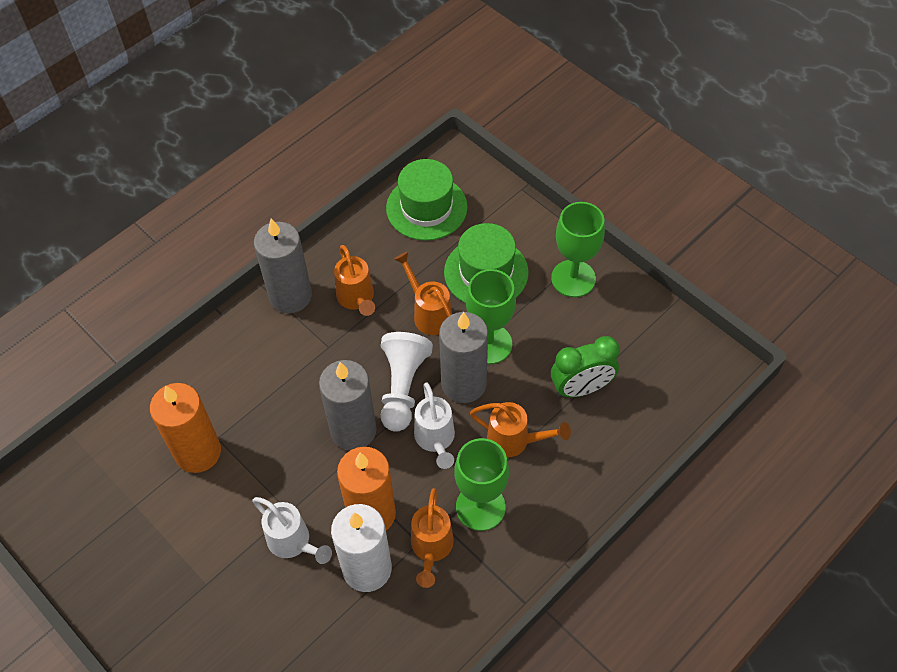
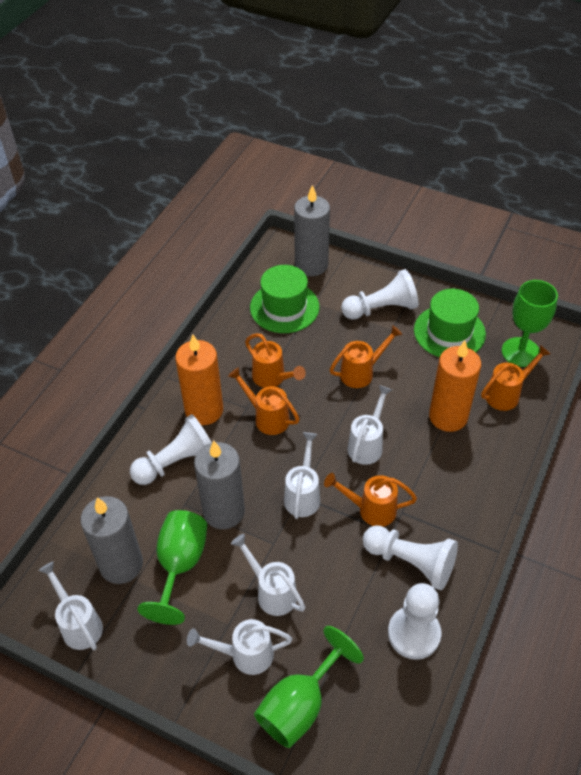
green clock: [551,336,620,397] = 1 -> none = 0
orange watering can: [334,245,375,316] [394,252,452,335] [411,488,454,588] [470,402,571,457] = 4 -> [228,367,300,435] [245,333,306,388] [324,473,417,527] [330,325,402,388] [481,345,550,411] = 5
white candle: [331,504,392,592] = 1 -> none = 0
white pawn: [381,332,433,432] = 1 -> [130,414,212,485] [341,269,419,319] [363,525,458,590] [388,583,441,660] = 4
white watering can: [252,497,332,564] [414,382,455,469] = 2 -> [38,561,103,650] [187,619,292,675] [231,534,305,616] [284,432,320,519] [347,385,392,465] = 5

